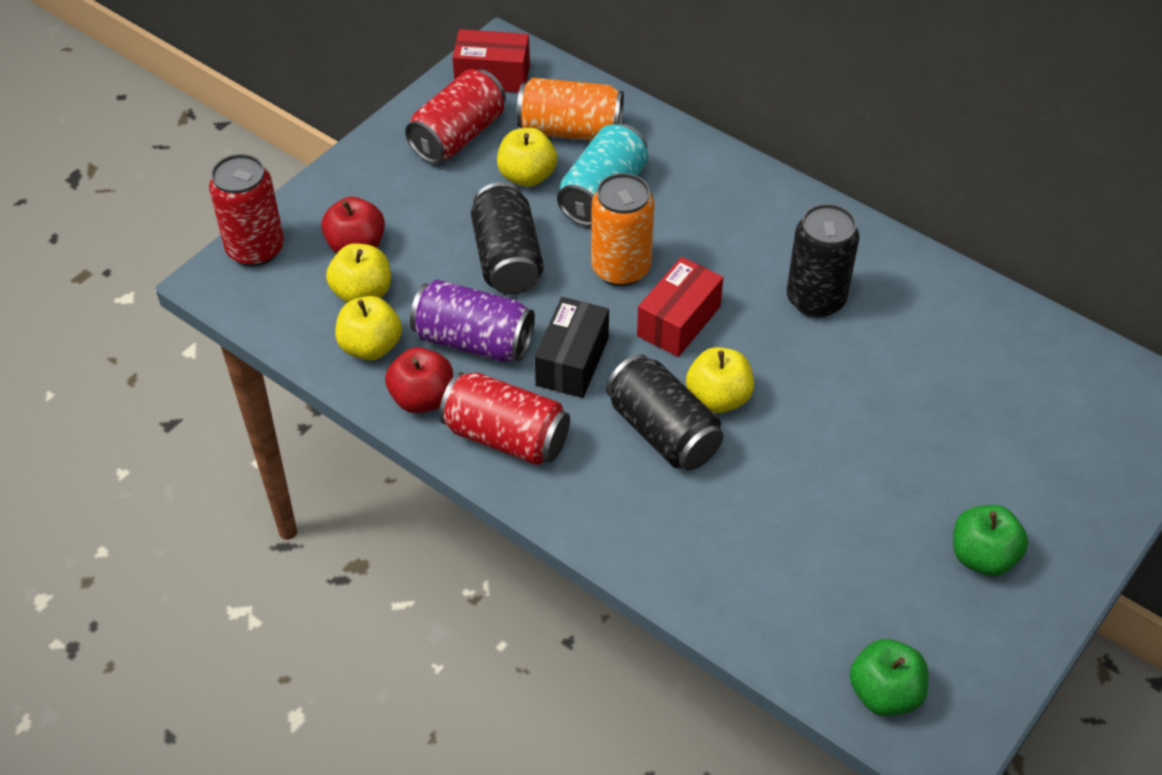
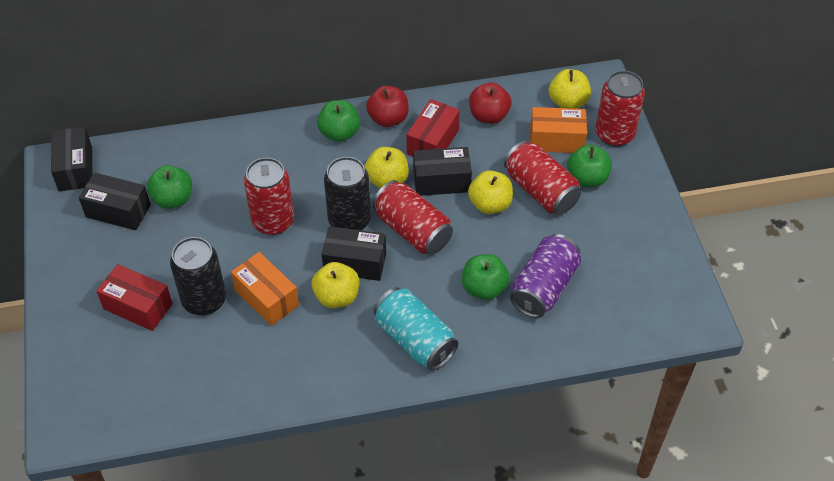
black box: [535,297,609,398] = 1 -> [51,127,92,191] [79,173,151,230] [322,226,386,281] [413,147,472,196] = 4
black can: [471,182,544,295] [606,354,723,471] [787,204,859,318] = 3 -> [170,237,226,316] [324,157,371,230] = 2
green apple: [849,639,928,716] [953,505,1028,576] = 2 -> [147,165,192,209] [317,100,360,142] [462,254,510,300] [567,144,612,187] = 4
orange box: none = 0 -> [231,252,299,326] [530,107,587,153] = 2
orange can: [517,78,624,141] [591,173,655,286] = 2 -> none = 0
red can: [209,154,284,267] [405,69,506,164] [439,372,570,465] = 3 -> [244,158,294,235] [373,180,453,255] [504,140,581,215] [595,71,645,147] = 4

